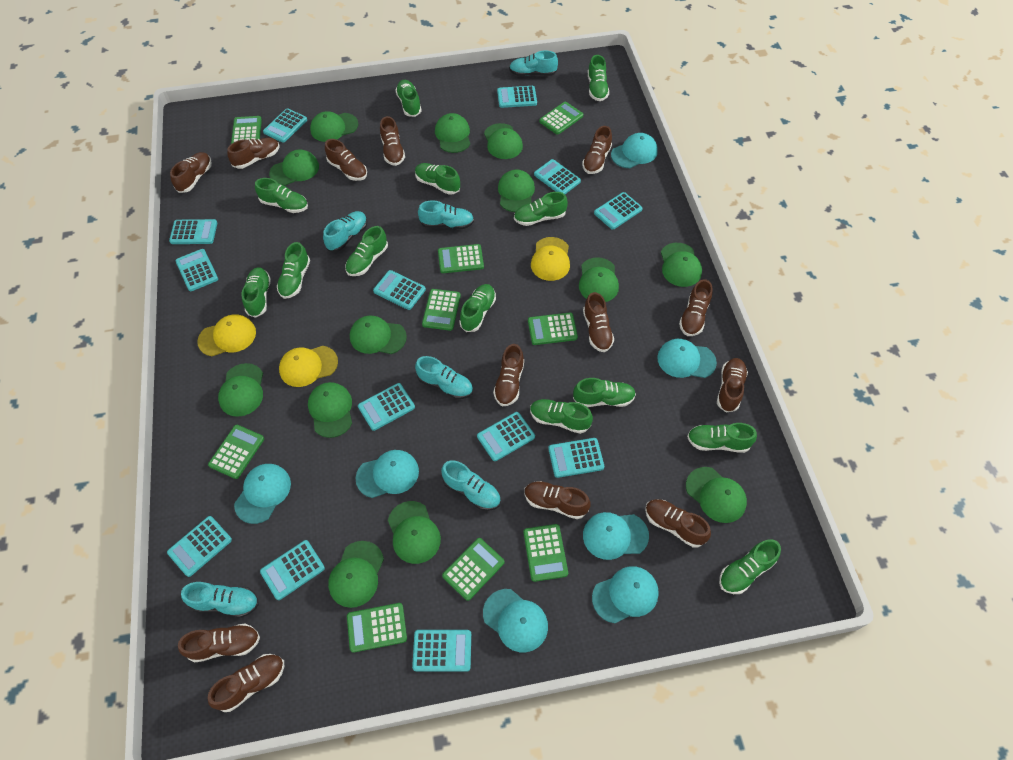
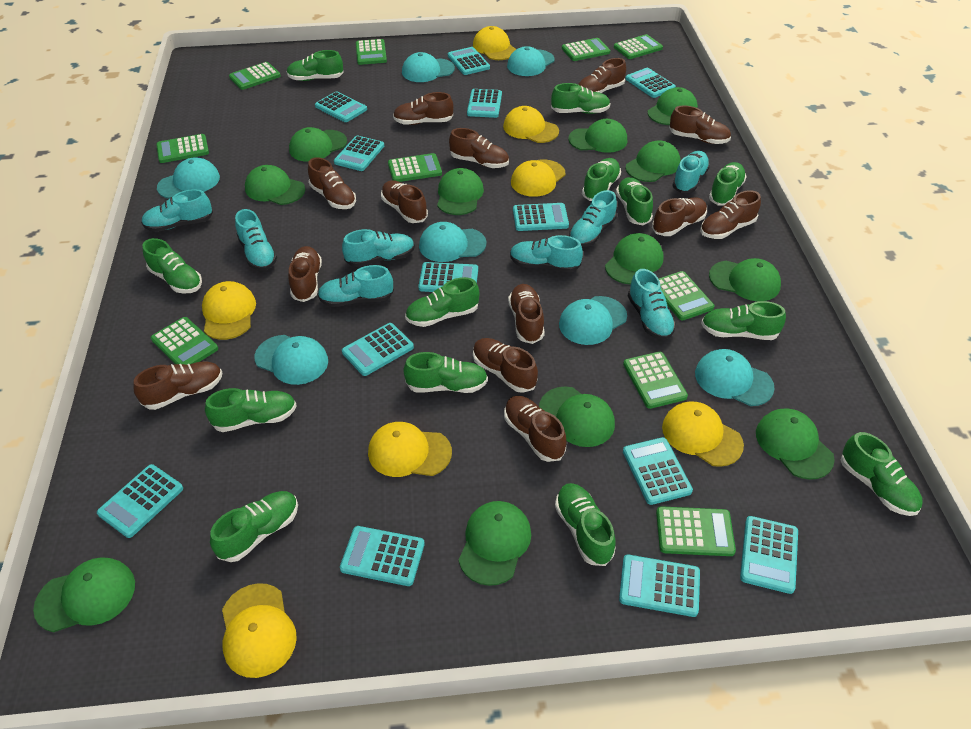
green calculator: [208,425,264,479] [231,116,262,144] [347,603,407,653] [422,289,461,331] [438,244,484,273] [442,538,505,601] [523,524,568,582] [528,313,578,345] [539,102,583,135] = 9 -> [151,317,218,365] [156,134,209,163] [229,62,281,90] [356,39,387,65] [388,153,442,182] [562,38,610,61] [614,34,663,59] [623,352,688,409] [656,506,736,556] [659,271,714,321] = 10
green cap: [218,363,263,417] [269,149,319,186] [308,382,352,438] [310,111,358,142] [328,541,384,608] [350,316,407,354] [388,501,441,564] [435,113,470,153] [484,123,523,159] [498,169,535,212] [579,257,619,302] [661,243,702,287] [686,467,747,523] = 13 -> [33,557,135,632] [245,165,305,205] [289,127,347,162] [437,168,484,215] [458,501,531,586] [539,386,615,447] [568,119,627,153] [605,233,664,285] [626,140,680,182] [648,87,698,125] [709,258,781,301] [756,408,835,480] = 12
turquoise shoe: [181,582,259,618] [323,211,367,252] [415,356,473,399] [418,200,474,229] [441,461,501,511] [509,50,558,76] = 6 -> [141,189,213,232] [235,209,277,271] [318,265,394,307] [342,229,415,267] [510,235,583,272] [569,190,617,247] [628,269,676,340] [672,151,710,193] = 8
yellow cap: [197,314,256,356] [279,346,338,387] [531,237,570,281] = 3 -> [202,281,256,340] [222,583,297,678] [368,422,452,477] [473,26,516,60] [503,106,559,143] [511,160,565,197] [662,402,744,467] = 7

